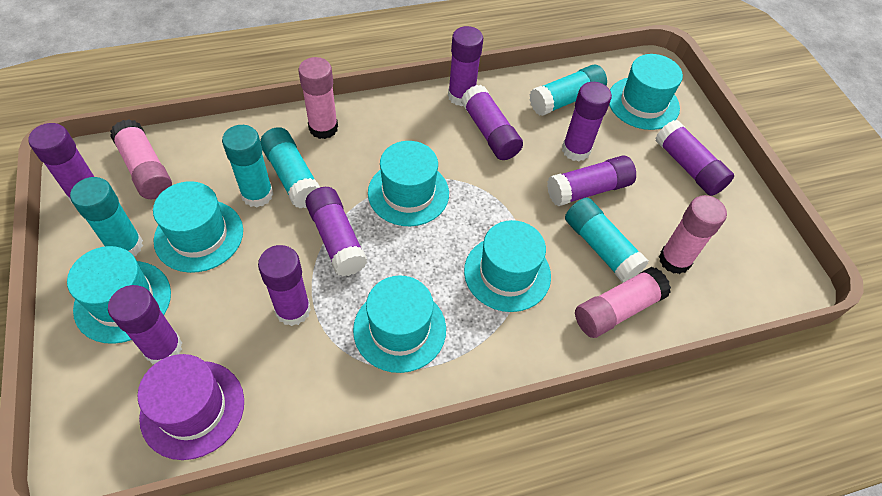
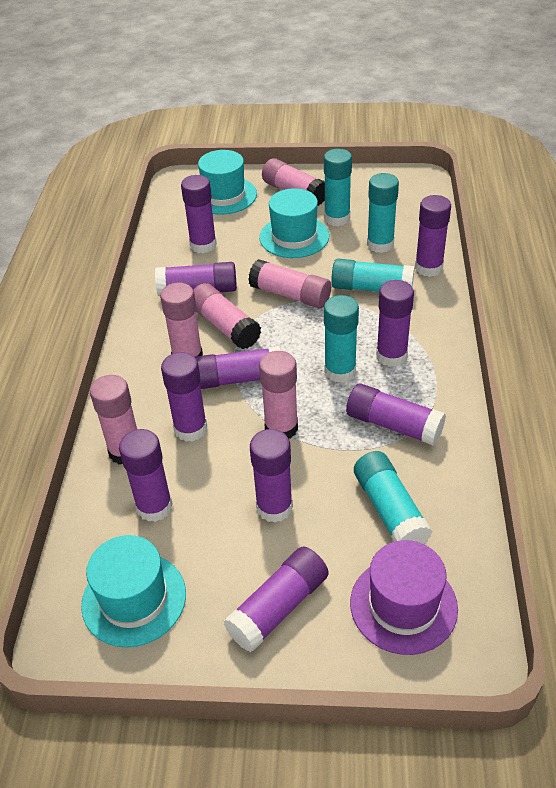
pink glue stick: [110,119,172,199] [298,57,338,139] [575,267,671,338] [659,195,727,274] = 4 -> [90,375,137,465] [160,283,203,357] [194,283,261,349] [248,259,331,308] [259,351,298,439] [262,158,325,206] = 6
purple glue stick: [28,123,94,204] [108,285,182,364] [258,245,311,326] [305,187,367,276] [448,26,483,106] [461,85,523,160] [547,155,636,206] [562,82,612,161] [655,120,734,196] = 9 -> [119,429,173,522] [155,262,237,296] [161,352,207,442] [181,175,217,253] [195,346,281,389] [224,547,329,652] [250,429,293,523] [346,384,446,446] [376,280,414,367] [415,195,451,277] = 10
turquoise hat: [67,246,171,344] [153,181,243,273] [353,276,446,373] [368,141,449,226] [464,220,551,312] [609,54,683,130] = 6 -> [81,535,186,647] [198,150,257,215] [259,188,329,258] = 3

